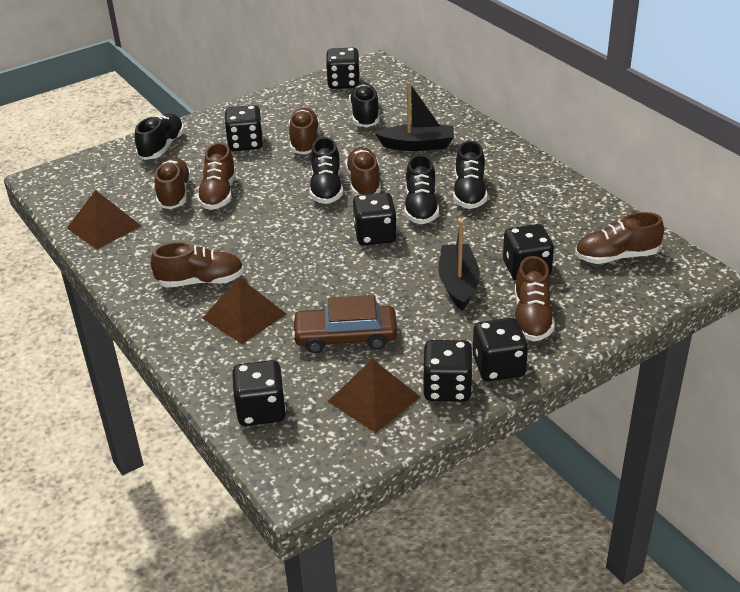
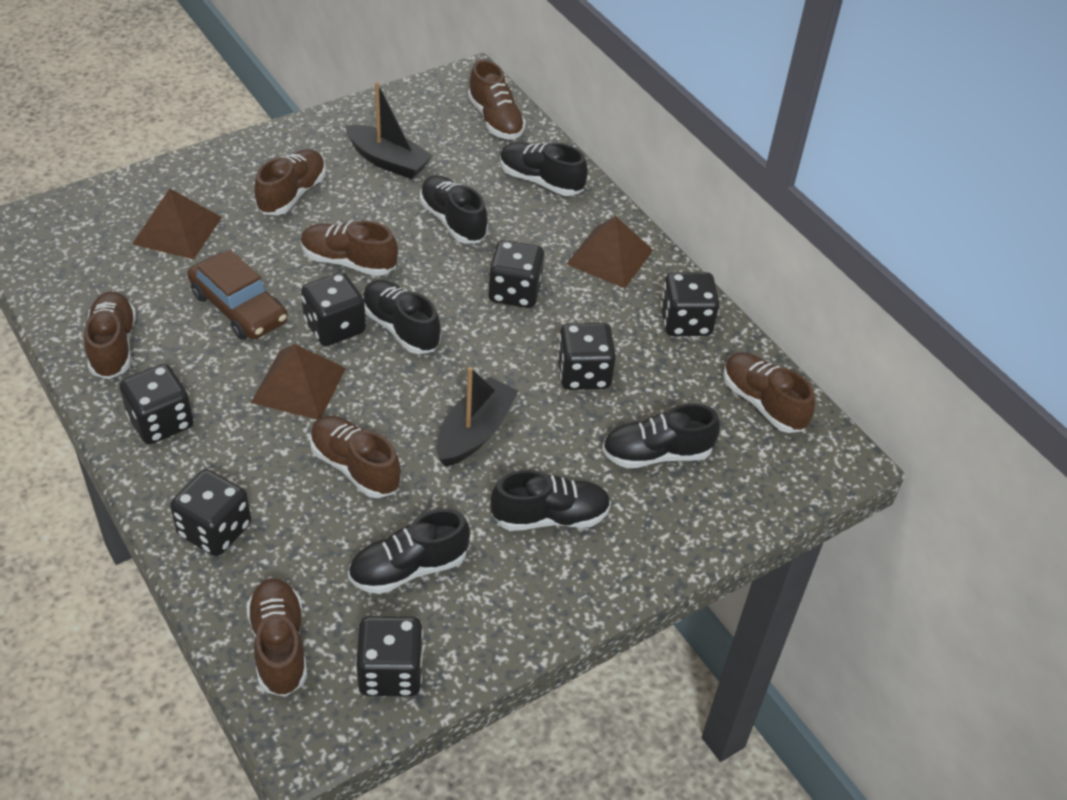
black shoe: [135,114,184,160] [309,137,343,204] [349,83,379,127] [404,154,439,224] [453,141,487,209] = 5 -> [348,509,470,594] [363,280,441,354] [420,175,488,244] [491,470,611,531] [500,142,588,196] [602,404,720,468] = 6

